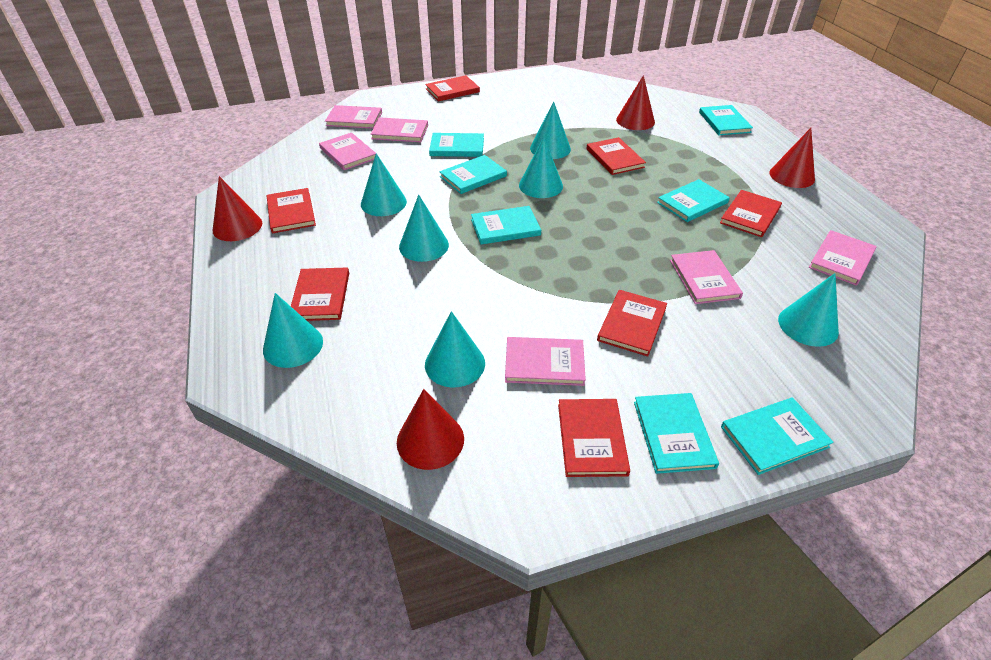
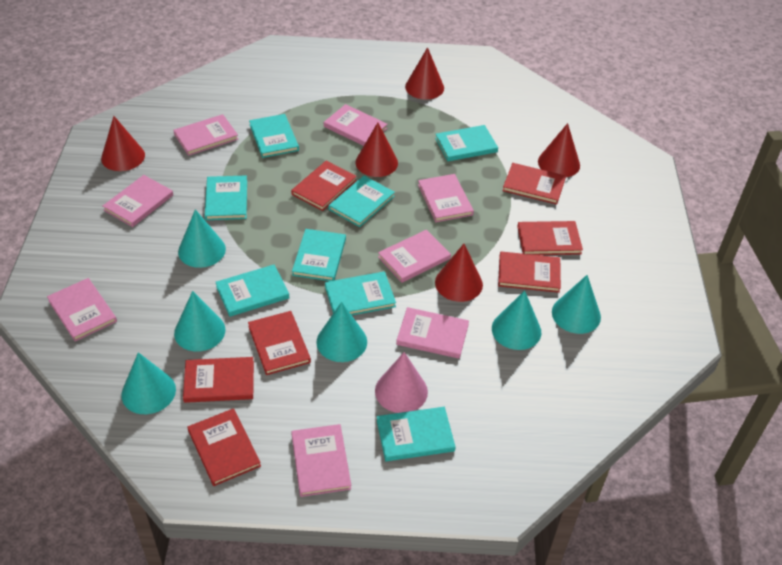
pink book: [319,133,376,170] [325,105,382,129] [370,117,428,142] [505,337,586,386] [670,250,743,304] [809,230,877,286] = 6 -> [47,278,117,341] [103,175,173,227] [173,114,238,156] [291,424,351,497] [324,104,388,146] [378,230,451,283] [396,307,469,359] [418,174,474,222] = 8
pink cone: none = 0 -> [375,352,428,413] = 1
red cone: [212,176,262,241] [397,389,464,470] [616,75,655,130] [769,128,815,188] = 4 -> [101,116,145,171] [356,122,398,177] [405,47,444,99] [435,244,483,302] [538,123,580,177] = 5
turquoise book: [429,133,484,157] [439,155,507,194] [471,206,541,245] [634,393,719,474] [657,179,730,222] [699,105,753,135] [721,397,834,475] = 7 -> [205,175,247,220] [215,265,289,317] [249,114,299,158] [292,229,346,281] [325,271,396,315] [328,176,395,227] [377,407,456,461] [435,125,498,161] = 8
turquoise cone: [263,293,323,368] [361,153,407,216] [399,195,449,262] [425,311,485,387] [519,137,563,198] [530,101,571,159] [778,273,839,347] = 7 -> [121,352,176,414] [174,291,225,351] [178,209,226,268] [316,302,367,362] [492,290,541,350] [552,275,601,334] = 6

